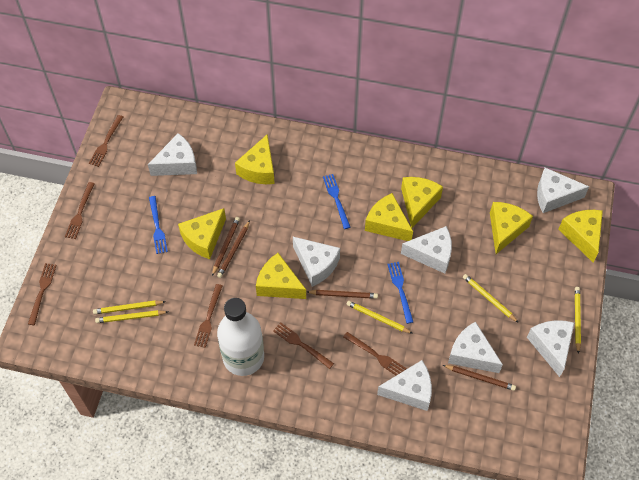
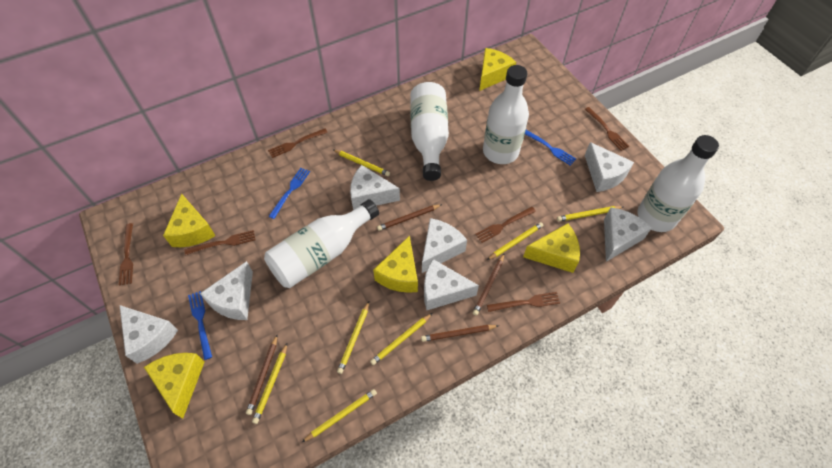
white bottle: [217,298,264,376] = 1 -> [264,199,379,288] [410,82,449,181] [483,65,529,164] [637,135,719,232] = 4
yellow cheese: [178,208,226,259] [235,134,275,184] [256,253,306,299] [365,193,413,241] [401,177,443,228] [490,202,533,254] [558,210,603,262] = 7 -> [144,353,205,419] [163,194,215,247] [373,236,418,293] [479,48,516,91] [523,223,580,273] = 5
yellow pencil: [93,300,166,314] [95,310,168,323] [346,301,413,334] [463,274,519,323] [575,287,581,354] = 5 -> [252,343,287,424] [302,389,377,442] [333,150,390,176] [337,301,369,374] [370,313,433,365] [487,222,544,260] [557,206,623,222] = 7

